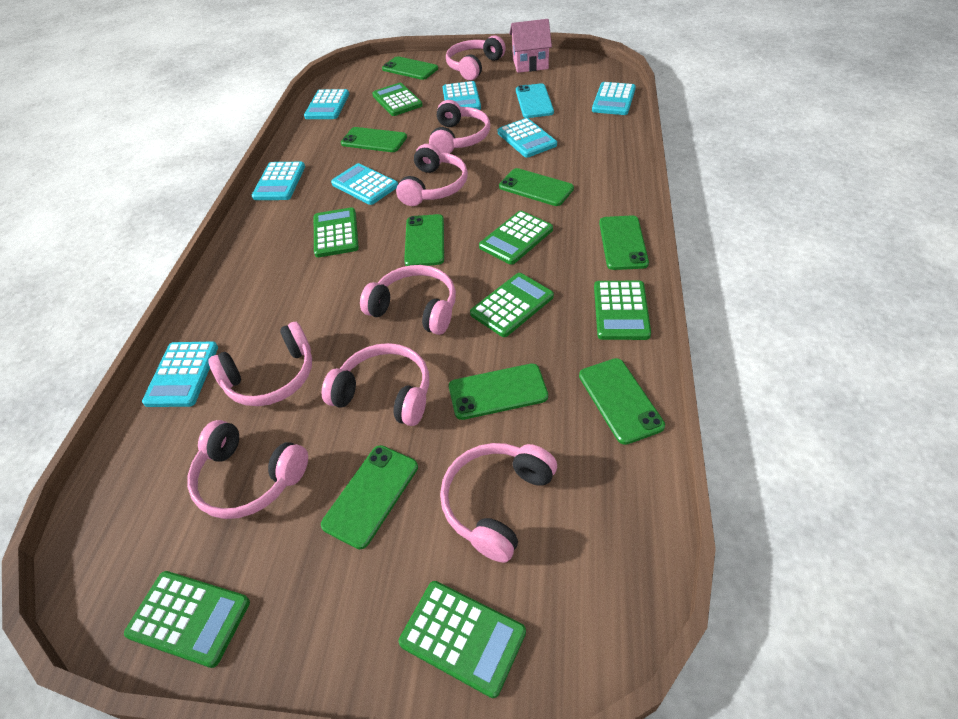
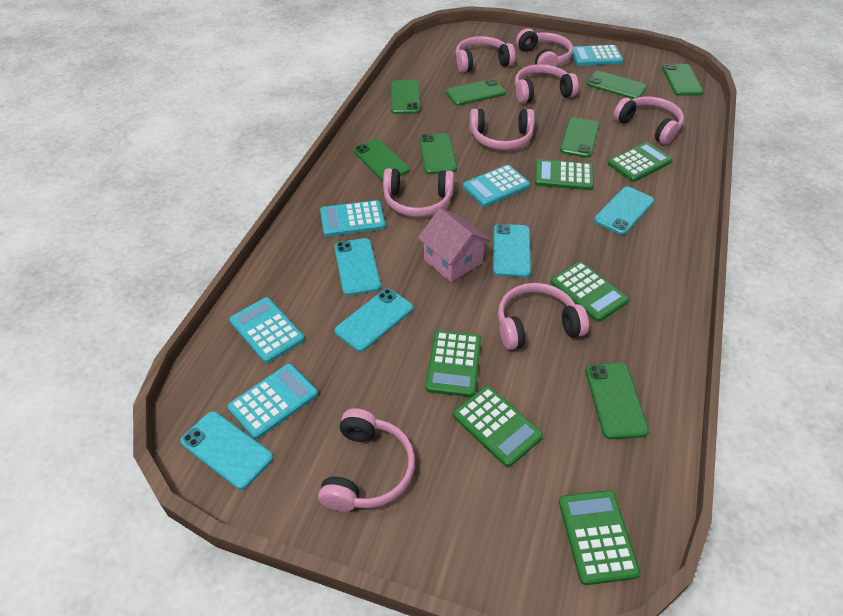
green calculator: [124,571,250,668] [314,207,359,257] [372,83,423,116] [399,581,526,698] [470,273,554,337] [479,211,553,265] [594,281,651,340] = 7 -> [426,330,481,397] [453,386,543,467] [534,159,594,190] [550,261,629,322] [559,490,640,585] [608,142,673,182] = 6
turquoise calculator: [142,342,218,407] [251,162,305,200] [304,89,349,119] [331,163,398,205] [443,81,481,110] [498,118,557,158] [592,82,636,115] = 7 -> [227,364,318,439] [229,297,305,363] [320,200,386,237] [463,165,530,207] [572,45,623,66] = 5
turquoise phone: [516,83,554,118] = 1 -> [180,411,273,490] [334,238,381,296] [335,289,413,352] [493,224,531,277] [594,186,654,235] = 5

